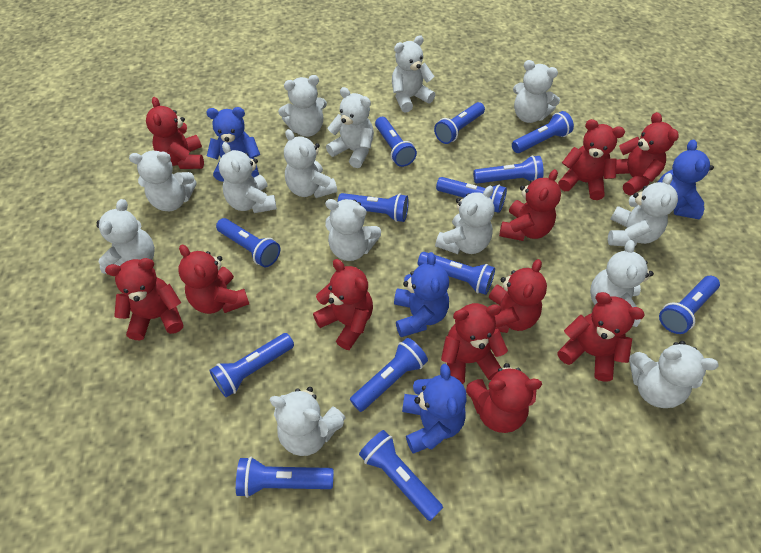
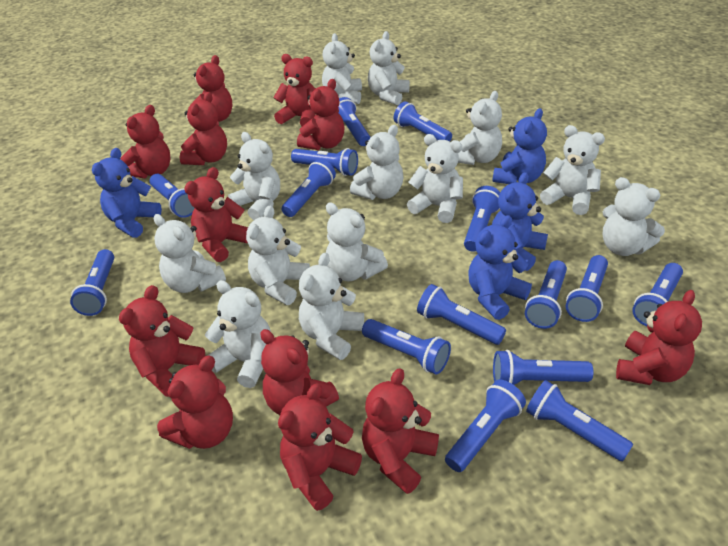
blue flashlight: [209,333,294,398] [216,218,280,267] [236,457,334,498] [338,193,409,222] [350,338,428,412] [359,430,443,521] [375,117,417,167] [418,252,495,295] [434,102,485,144] [436,177,507,213] [473,155,544,184] [512,111,574,153] [659,276,720,334] = 13 -> [70,249,114,316] [150,174,195,218] [282,159,336,217] [291,148,358,176] [338,97,371,146] [362,319,451,374] [394,101,452,141] [417,284,506,345] [445,380,526,472] [464,186,500,252] [493,350,594,385] [525,260,567,329] [526,380,633,461] [566,255,608,322] [632,263,683,326] = 15
red teddy bear: [105,258,183,340] [146,97,204,169] [178,245,249,314] [313,259,373,350] [441,303,508,384] [466,363,542,433] [489,259,547,333] [499,169,561,241] [558,119,625,200] [558,292,645,382] [616,112,679,195] = 11 -> [119,285,205,397] [121,105,170,178] [157,356,233,449] [180,92,227,165] [184,167,248,262] [190,55,232,122] [260,329,339,415] [273,54,316,126] [278,384,362,511] [297,79,345,150] [362,368,439,494] [616,290,702,385] = 12
white teddy bear: [97,199,155,274] [129,151,197,211] [219,142,277,213] [270,387,346,456] [278,75,327,137] [284,129,337,198] [325,199,381,261] [326,87,374,168] [392,35,435,112] [435,186,494,254] [513,60,560,123] [590,240,654,327] [608,173,678,246] [629,341,719,408] = 14 -> [154,214,226,293] [205,280,271,388] [228,132,280,220] [246,206,310,305] [299,253,364,360] [322,33,362,104] [326,203,388,281] [350,125,403,200] [368,31,410,105] [407,134,463,223] [458,91,502,165] [540,125,605,215] [603,177,665,256] = 13

